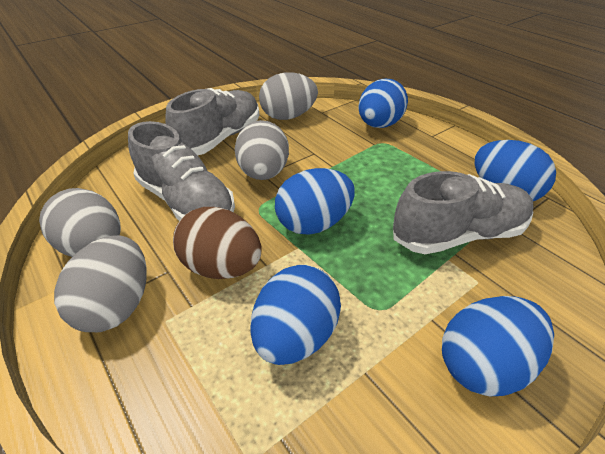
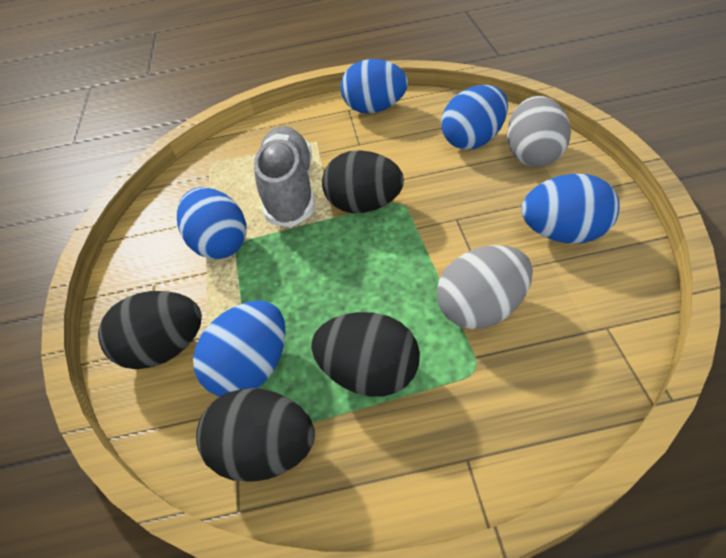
black egg: none = 0 -> [98,291,202,369] [196,388,315,482] [311,312,420,397] [322,150,404,213] = 4
brown egg: [173,207,261,279] = 1 -> none = 0
grey egg: [39,188,121,257] [54,235,147,332] [235,120,289,180] [259,72,318,120] = 4 -> [437,245,533,329] [507,96,571,167] = 2
grey shoe: [128,121,235,221] [165,88,259,156] [393,171,533,254] = 3 -> [254,126,315,227] = 1

